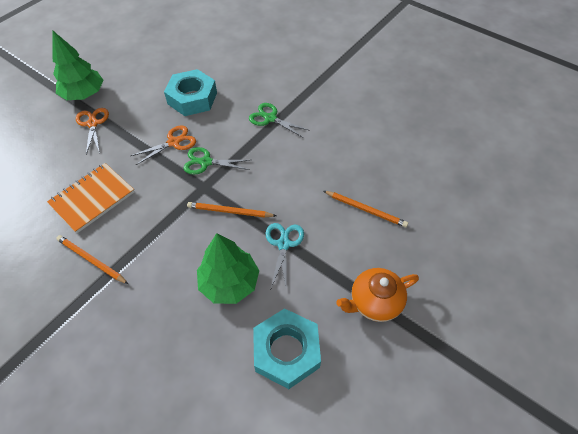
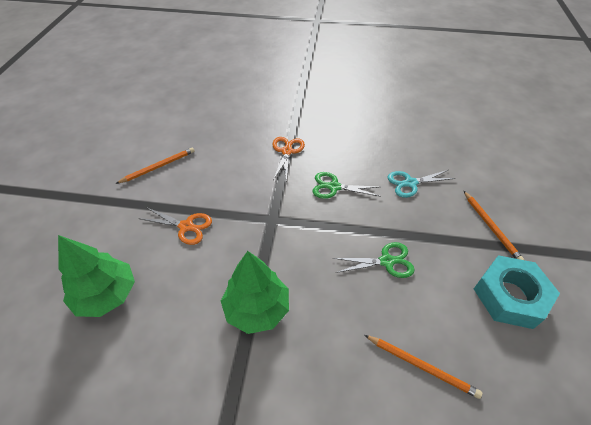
orange notebook: [47,163,134,233] = 1 -> none = 0
orange teapot: [336,268,419,322] = 1 -> none = 0
turquoise nut: [164,69,217,116] [253,308,321,389] = 2 -> [474,255,560,329] = 1

